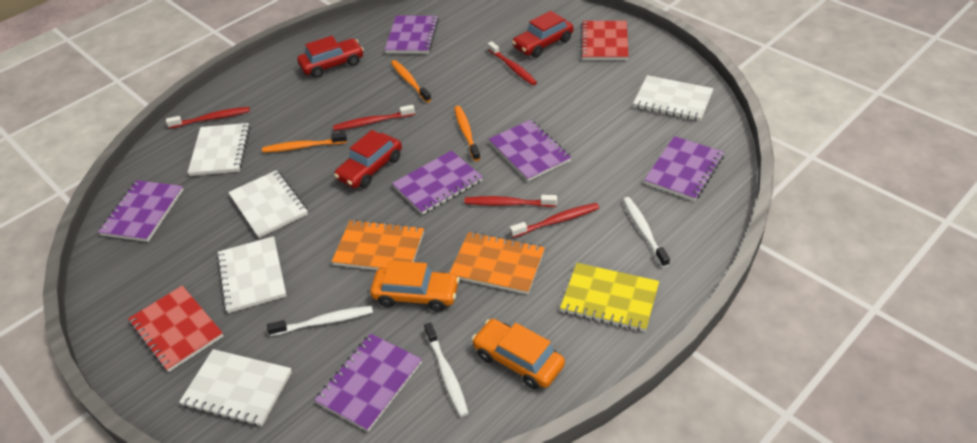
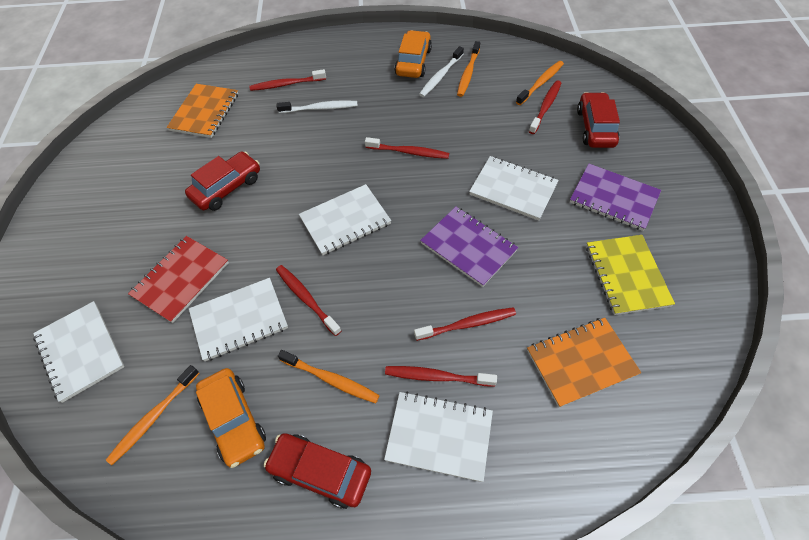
orange toothbrush: [262,132,347,153] [391,60,431,103] [454,106,481,161] = 3 -> [106,365,199,465] [278,350,380,403] [457,41,480,97] [516,61,564,105] = 4
purple notebook: [98,180,184,242] [315,333,422,432] [385,15,439,54] [392,150,483,215] [489,120,572,181] [644,136,724,201] = 6 -> [420,207,518,287] [570,164,661,231] = 2
red notebook: [128,286,223,372] [580,21,629,60] = 2 -> [128,236,229,323] = 1
red toothbrush: [166,107,250,129] [333,105,415,131] [464,195,557,207] [488,41,537,85] [510,203,599,238] = 5 -> [249,69,326,91] [276,265,341,336] [365,137,449,159] [385,366,497,387] [414,307,516,341] [529,80,561,134] = 6
white toothbrush: [267,306,373,336] [424,322,469,417] [623,197,670,267] = 3 -> [277,100,358,113] [419,46,464,97] = 2

